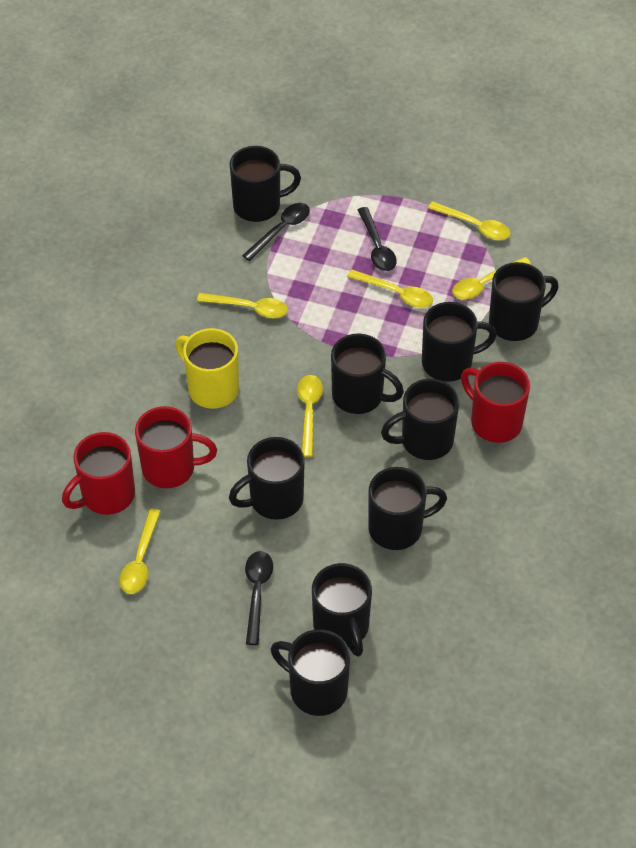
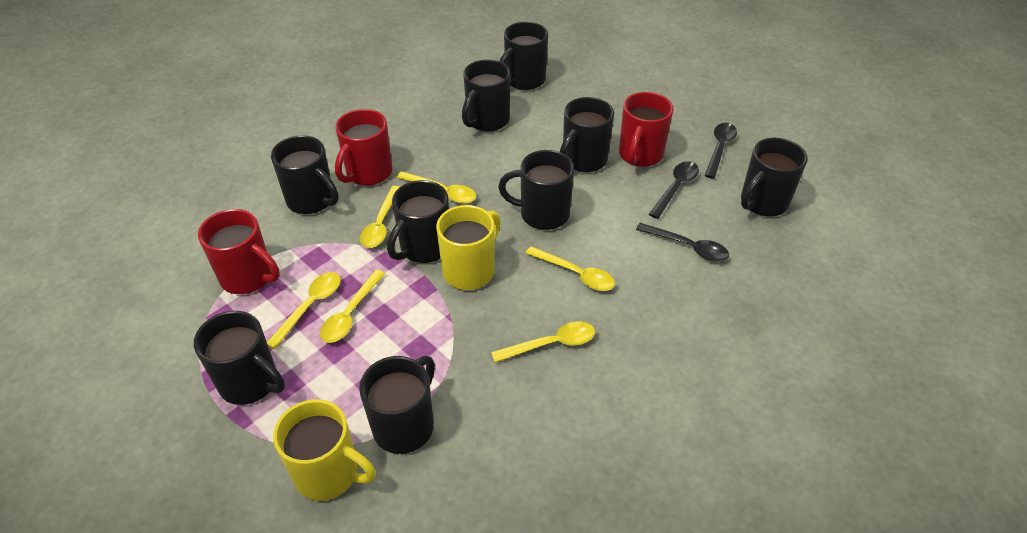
yellow mug: [175,328,239,409] = 1 -> [273,399,376,501] [436,205,501,290] = 2

